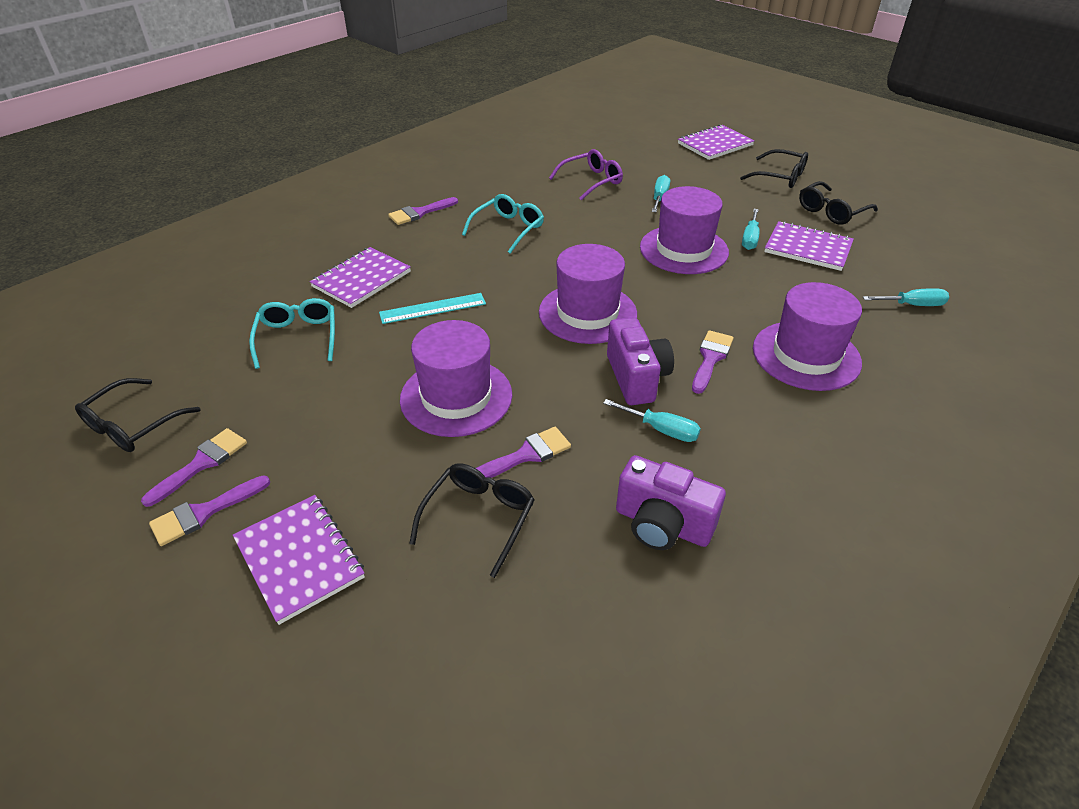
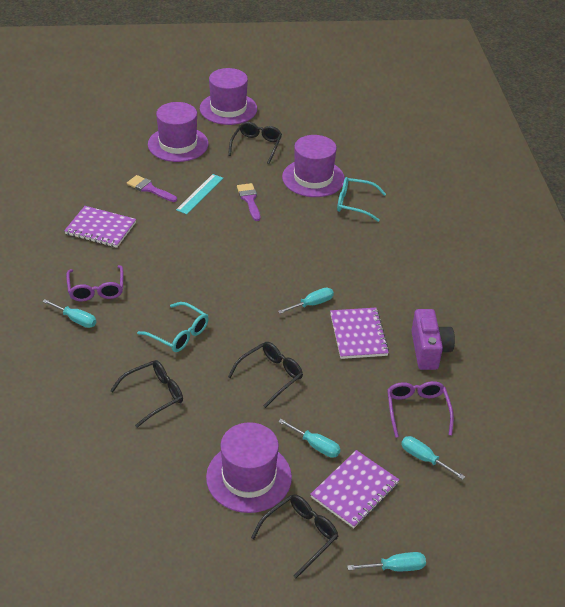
purple brush: [141,428,247,507] [149,475,270,546] [388,197,458,225] [476,427,571,478] [692,330,734,394] = 5 -> [127,175,177,202] [237,183,260,221] = 2
purple camera: [607,317,674,405] [616,455,726,550] = 2 -> [411,309,455,370] = 1
purple glasses: [549,149,623,201] = 1 -> [66,265,123,301] [387,381,454,438] = 2
purple notebook: [233,495,365,625] [310,247,411,308] [678,124,755,160] [764,221,854,271] = 4 -> [64,206,136,248] [310,450,400,528] [330,308,389,359] = 3
turquoise screwdriver: [603,399,701,442] [652,175,670,212] [742,209,760,250] [863,288,949,306] = 4 -> [42,299,96,328] [278,288,334,314] [278,419,341,458] [347,552,426,571] [401,436,465,480] = 5

